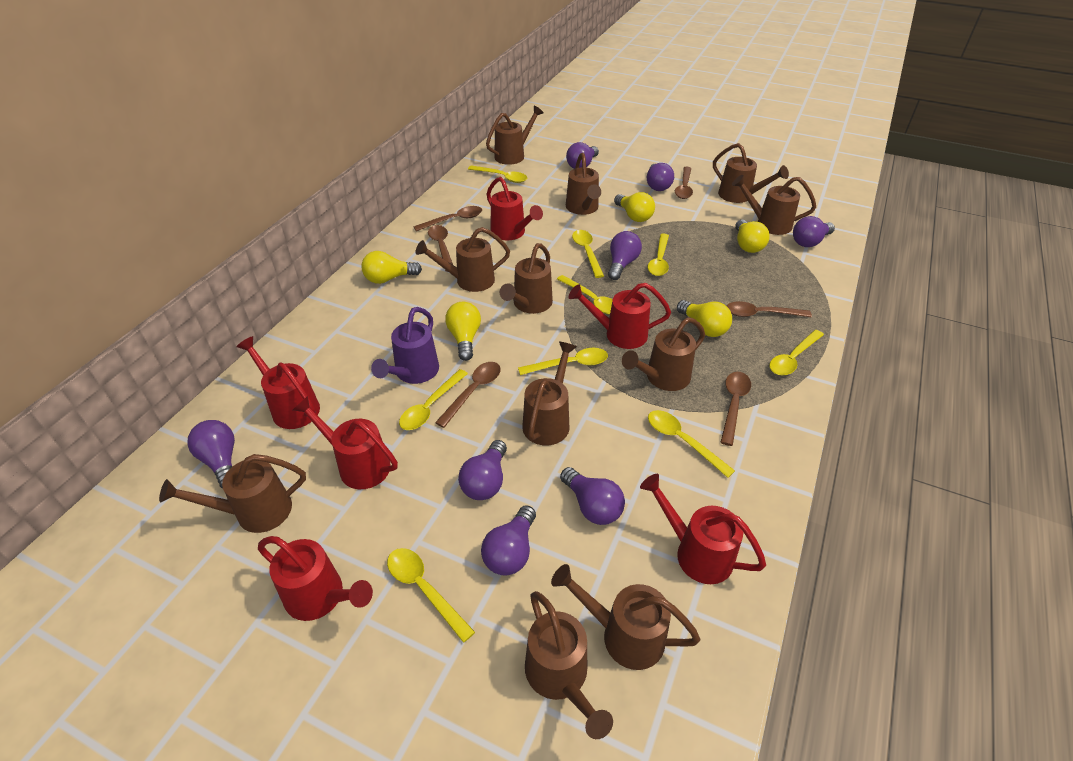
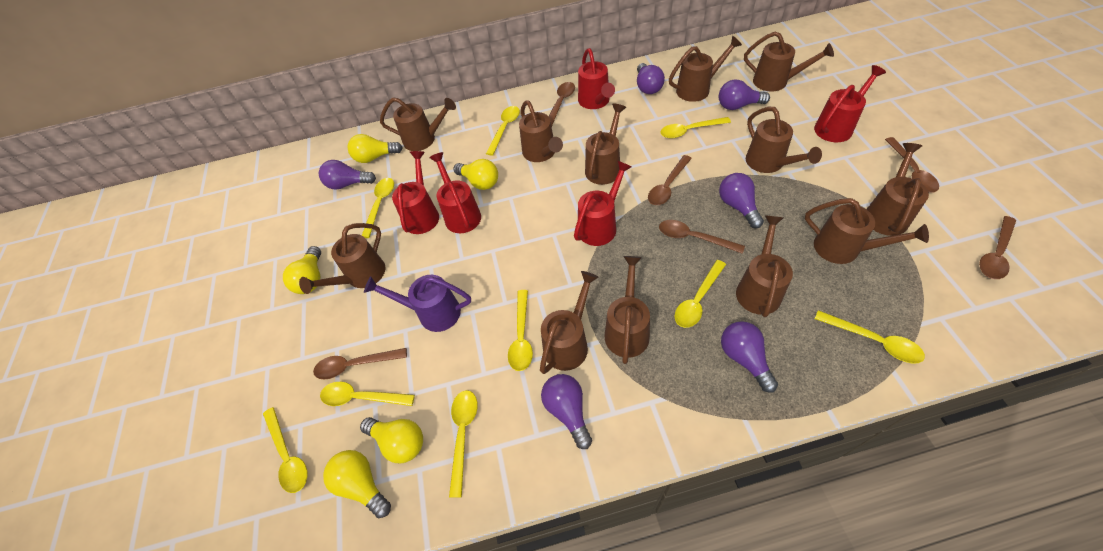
brown watering can: [159,454,306,533] [415,227,510,292] [486,106,543,165] [500,243,553,314] [522,342,577,445] [525,591,613,739] [551,564,700,670] [566,153,601,215] [622,317,705,391] [713,143,789,203] [732,175,816,235] = 11 -> [299,223,385,294] [380,97,456,151] [519,100,563,162] [540,271,598,374] [585,104,626,185] [605,256,650,364] [669,36,742,102] [736,215,793,317] [744,31,834,92] [746,107,822,173] [805,198,929,264] [866,143,929,236] = 12
purple light bulb: [187,420,235,489] [458,440,507,500] [481,505,536,576] [560,467,625,525] [566,142,599,169] [608,231,642,280] [647,163,674,191] [793,216,835,247] = 8 -> [319,160,376,190] [541,374,592,449] [637,63,665,94] [719,79,770,110] [719,173,764,228] [721,321,778,393] = 6
red watering can: [236,336,320,429] [258,536,373,621] [293,396,398,489] [487,177,543,240] [569,283,671,349] [640,474,766,584] = 6 -> [392,151,439,234] [429,152,481,233] [574,161,632,246] [578,48,615,109] [814,65,886,142] = 5

